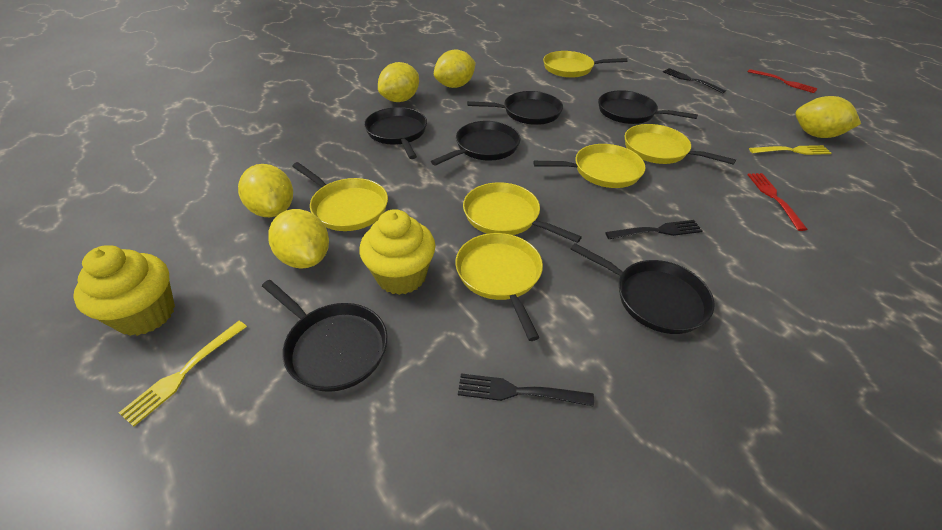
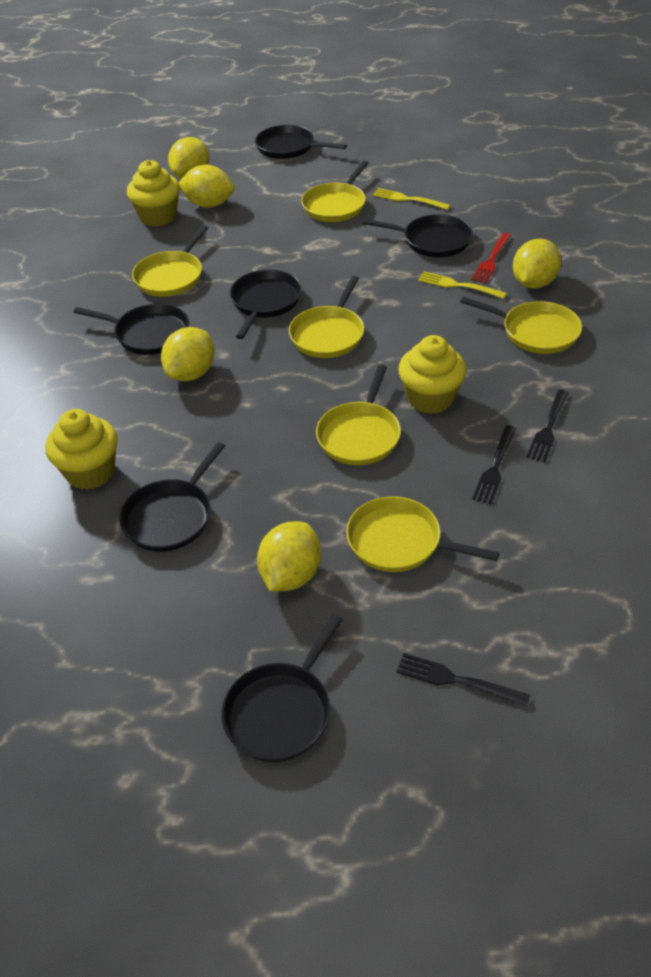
red fork: [748,69,818,93] [748,173,808,231] = 2 -> [471,233,511,283] = 1
yellow cupcake: [73,245,175,336] [359,209,435,295] = 2 -> [45,409,118,490] [127,160,180,227] [398,335,467,414] = 3

